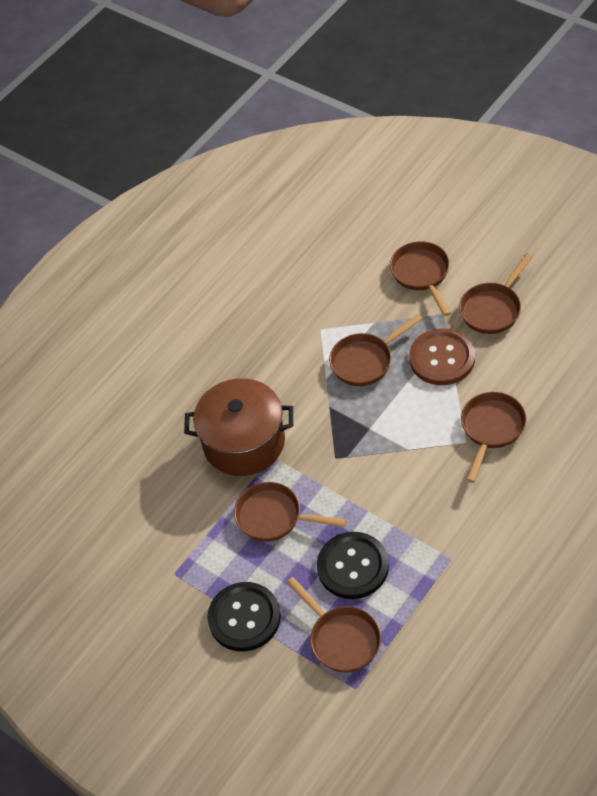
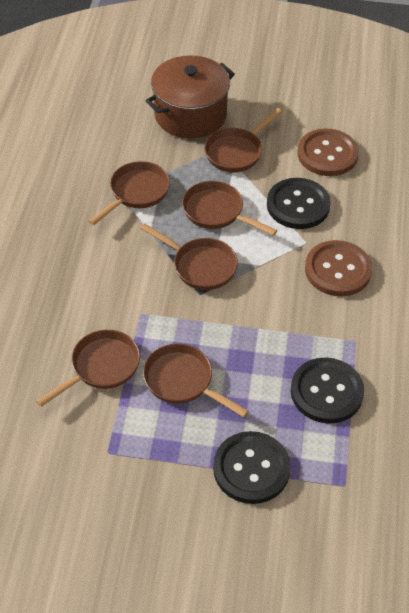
black button: [207,582,281,651] [317,532,389,599] = 2 -> [213,431,291,504] [267,178,331,229] [291,357,364,424] = 3
brown button: [409,328,475,385] = 1 -> [298,129,359,176] [305,240,372,296] = 2

